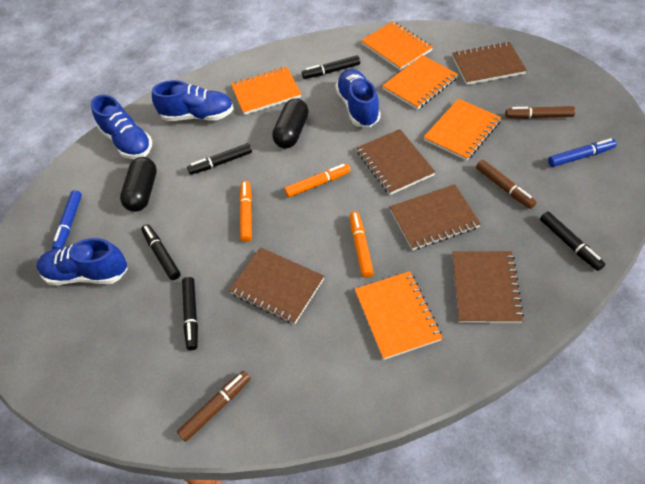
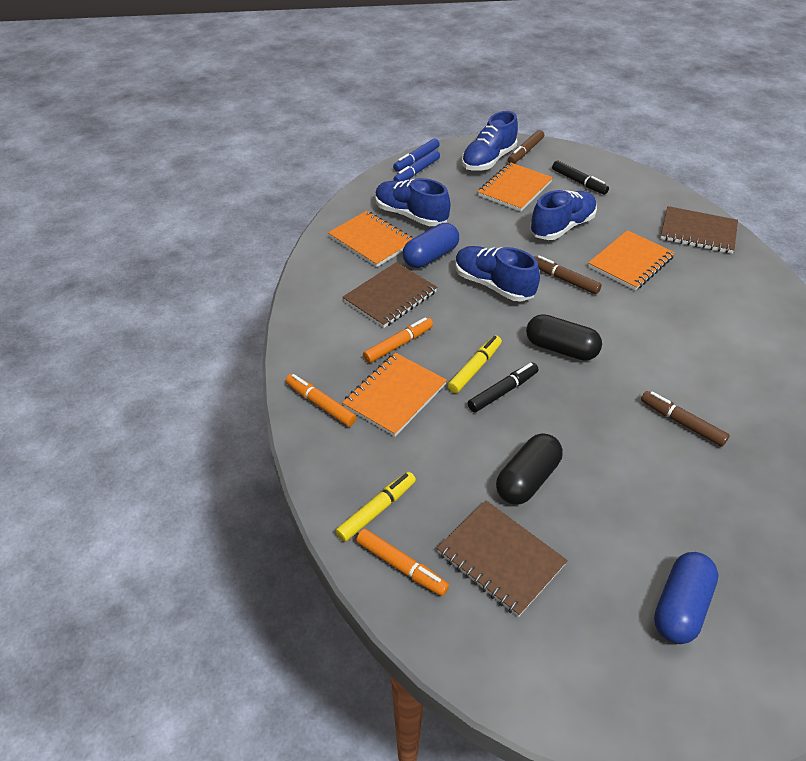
black marker: [141,224,181,280] [182,277,198,350] [187,143,252,175] [302,55,360,79] [540,212,605,271] = 5 -> [468,363,538,412] [552,160,609,195] = 2
blue capsule: none = 0 -> [403,223,459,268] [654,552,719,644] = 2
brown notebook: [229,247,324,324] [357,129,435,195] [390,184,481,250] [452,42,527,85] [453,251,524,323] = 5 -> [343,262,437,328] [437,500,568,617] [660,206,738,254] = 3
orange notebook: [231,67,301,115] [355,271,442,360] [361,22,433,70] [382,55,458,110] [424,99,502,161] = 5 -> [328,211,413,267] [342,353,447,437] [478,162,553,212] [588,230,675,291] = 4
yellow marker: none = 0 -> [336,472,416,542] [448,335,502,393] = 2

